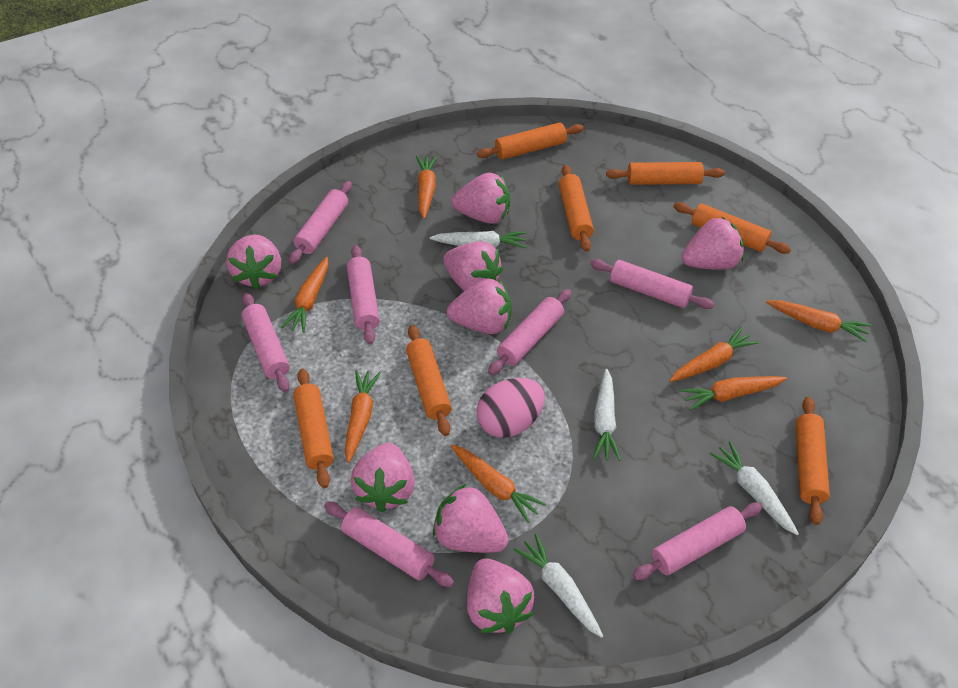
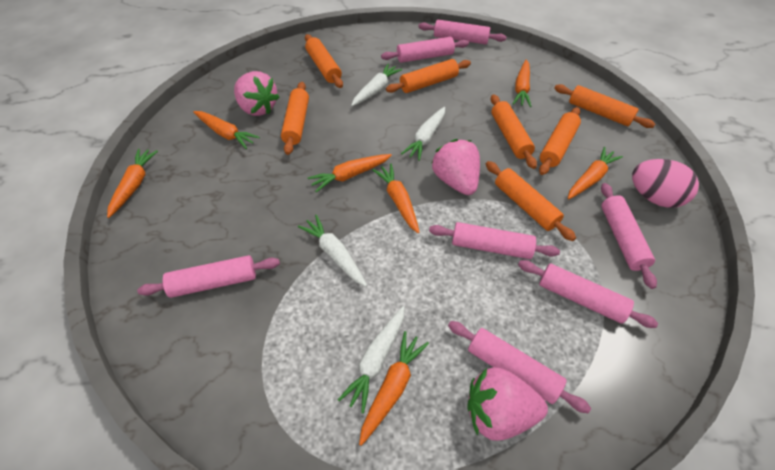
pink strawberry: [226,235,281,289] [351,443,415,512] [433,484,509,553] [443,241,503,291] [447,279,512,334] [451,173,510,224] [467,558,534,634] [682,217,744,270] = 8 -> [234,71,279,116] [431,139,480,195] [467,367,548,441] = 3

